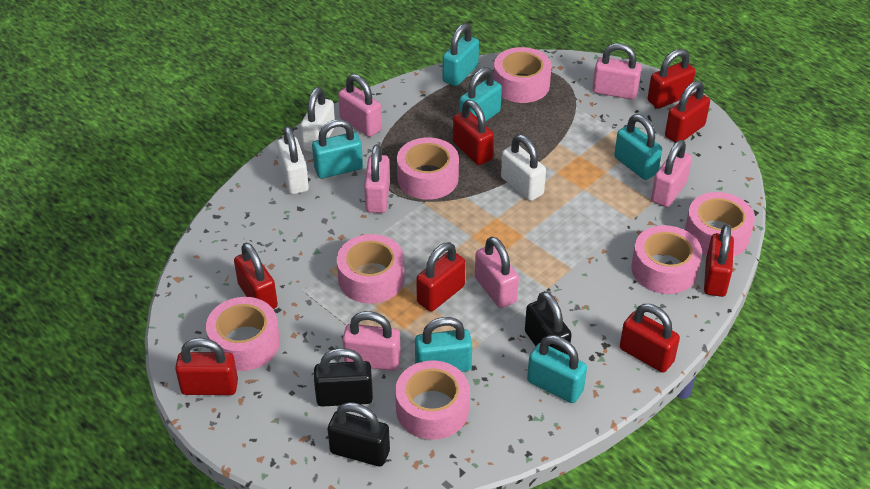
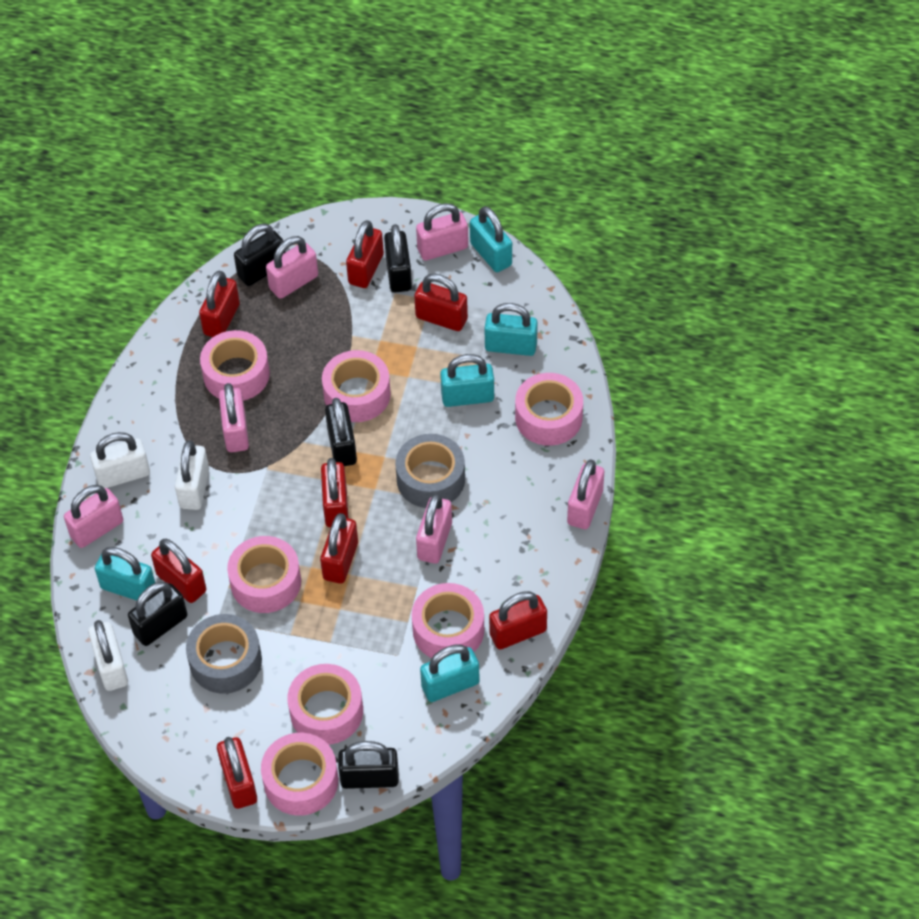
black padlock: [314,348,373,407] [328,402,390,466] [525,291,572,355] = 3 -> [128,581,187,646] [234,224,285,286] [325,398,357,466] [338,741,399,789] [384,224,412,292] = 5
grey tape: none = 0 -> [186,614,262,693] [395,434,465,508] = 2
turquoise padlock: [312,119,363,178] [415,317,472,372] [442,24,479,86] [459,67,502,121] [527,335,587,403] [614,114,662,180] = 6 -> [95,547,155,600] [420,644,480,702] [440,354,494,407] [470,206,512,272] [485,303,538,356] = 5

